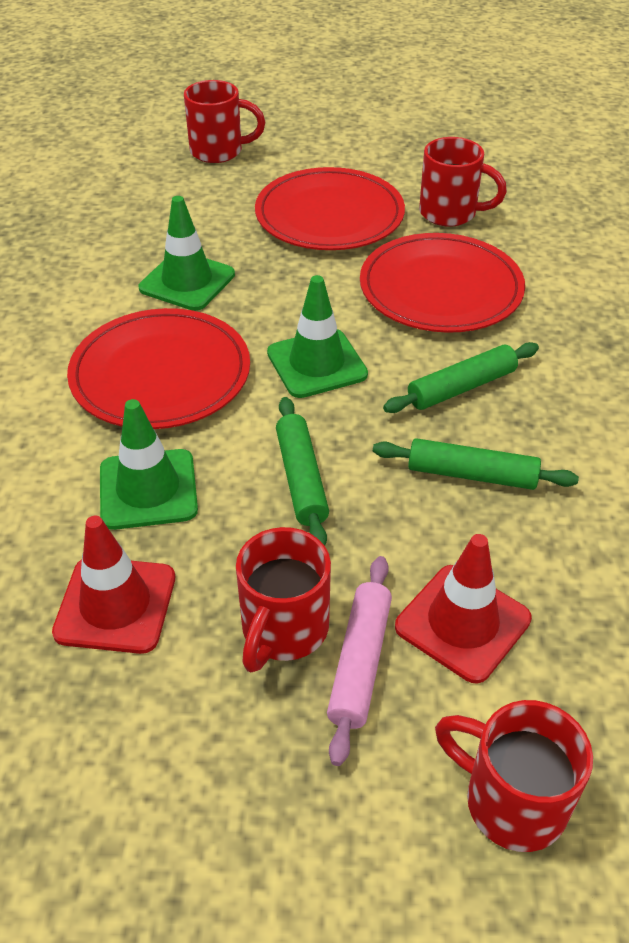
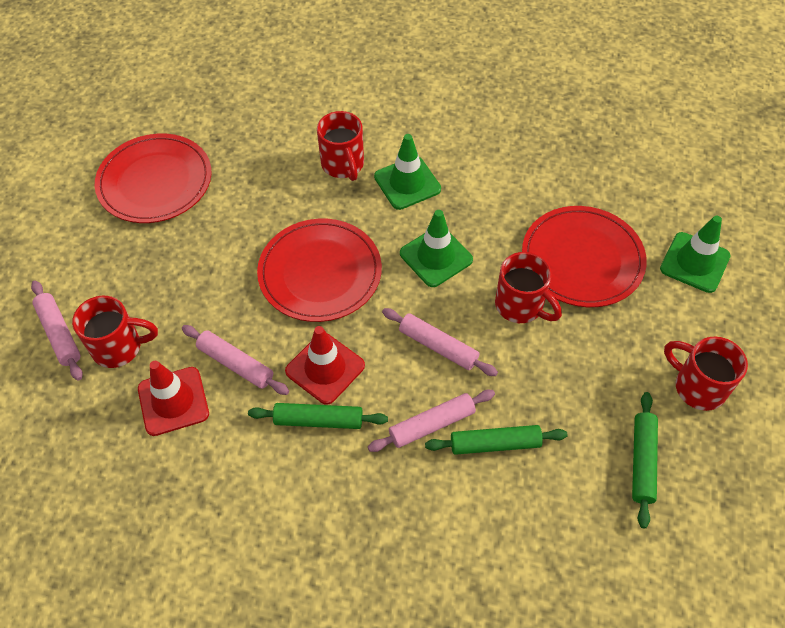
pink rolling pin: [327,556,392,766] = 1 -> [31,281,83,381] [182,325,289,395] [368,390,495,452] [382,308,498,376] = 4

